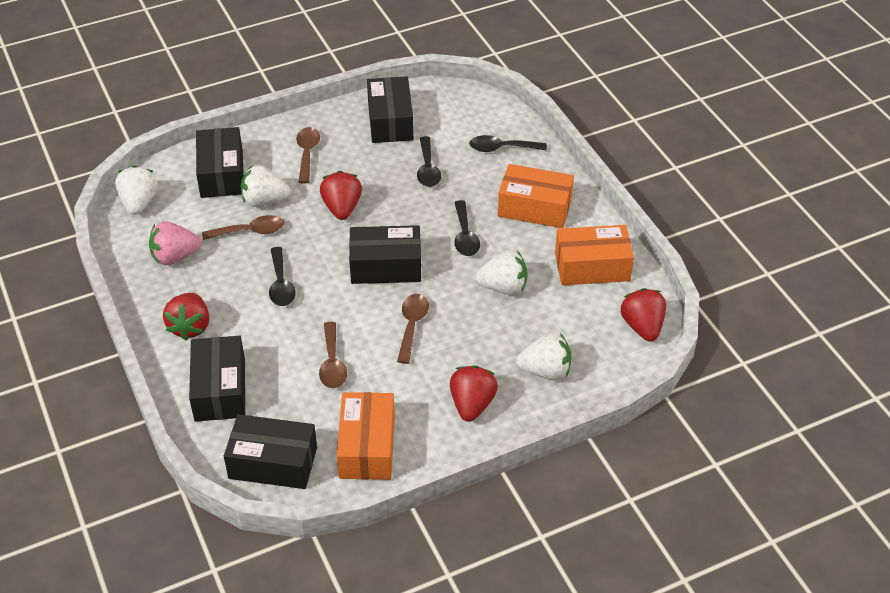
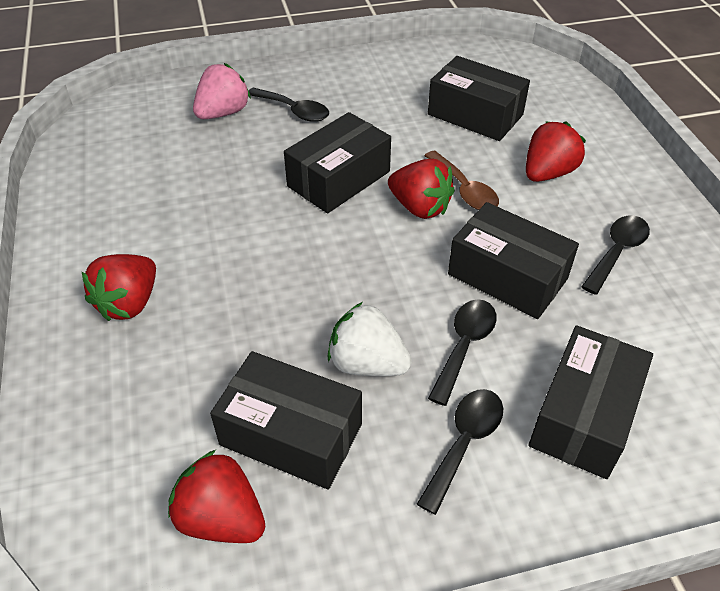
brown spoon: [202,215,284,240] [296,127,320,183] [319,322,347,388] [397,294,429,364] = 4 -> [424,151,499,210] = 1
orange box: [337,392,395,480] [498,164,574,228] [555,225,634,285] = 3 -> none = 0
white strawberry: [115,165,158,215] [241,165,291,207] [475,251,528,295] [516,333,572,380] = 4 -> [327,302,412,376] = 1

